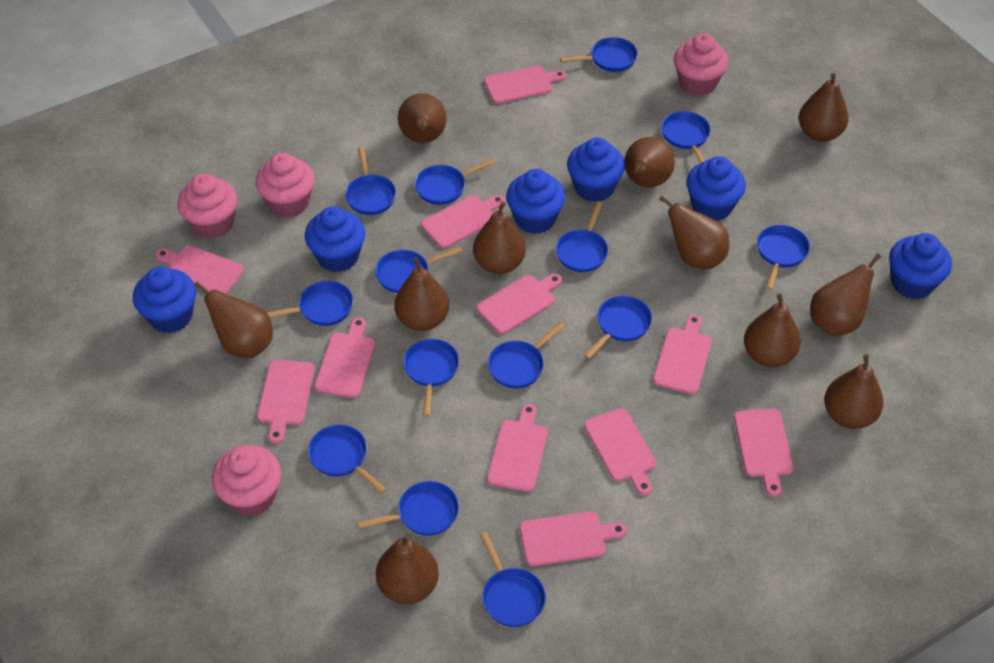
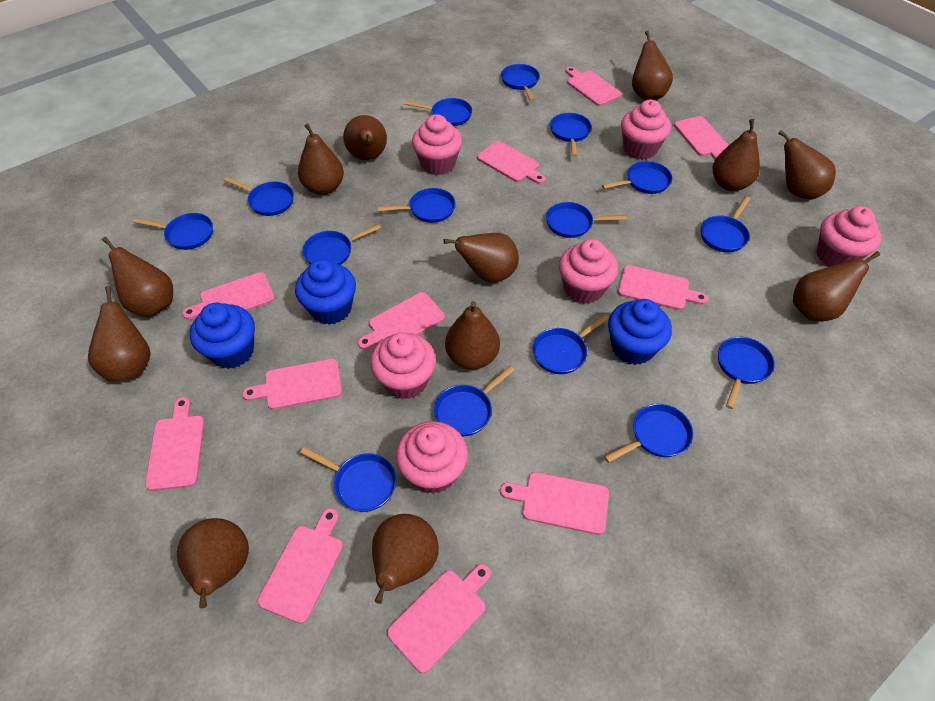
blue cupcake: [133,267,196,333] [305,206,366,272] [506,169,566,234] [567,137,625,202] [687,156,746,221] [889,233,952,299] = 6 -> [190,303,255,369] [295,259,356,325] [608,299,672,365] = 3
blue pan: [267,281,353,326] [308,425,386,494] [345,147,396,215] [357,481,459,536] [375,247,462,293] [403,339,459,416] [415,158,495,205] [480,532,546,627] [488,322,565,388] [556,202,608,272] [560,37,638,72] [584,296,652,359] [661,111,711,163] [757,225,810,290] = 14 -> [133,213,213,250] [224,177,294,216] [300,447,396,512] [302,224,381,265] [377,188,455,223] [404,98,472,126] [434,366,514,436] [501,64,540,101] [533,314,609,374] [546,202,627,238] [550,113,592,157] [602,161,672,194] [604,404,693,463] [701,196,750,252] [718,337,775,409] = 15
brown pear: [194,282,273,358] [376,534,439,604] [395,257,449,331] [398,93,447,143] [473,201,526,274] [624,137,675,187] [659,196,729,269] [744,293,800,367] [799,73,849,142] [810,254,881,336] [824,354,883,429] = 11 -> [88,286,151,381] [102,237,173,317] [177,518,249,608] [298,123,344,195] [343,115,387,160] [372,514,439,604] [443,233,519,282] [445,301,500,370] [632,30,673,100] [712,119,760,191] [778,130,836,200] [793,251,880,322] = 12
pink cupcake: [177,174,237,239] [212,445,281,516] [255,153,315,218] [674,33,729,96] = 4 -> [370,332,436,399] [396,421,468,494] [412,114,462,175] [559,239,618,304] [621,100,671,160] [816,206,881,266] = 6

